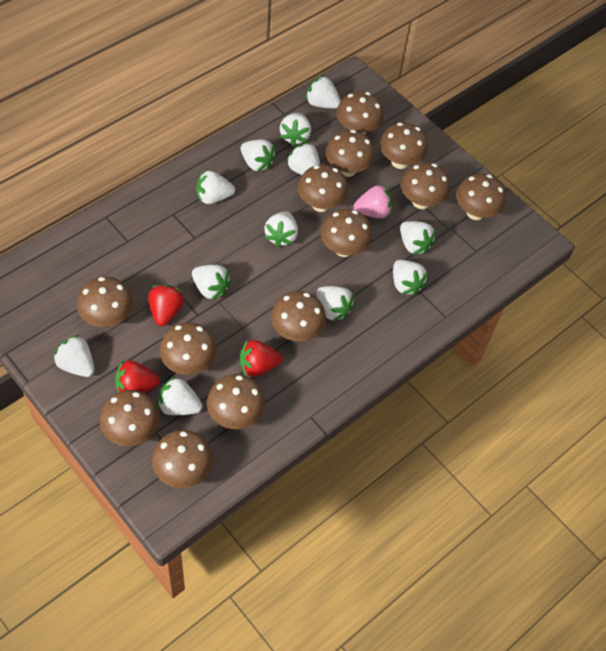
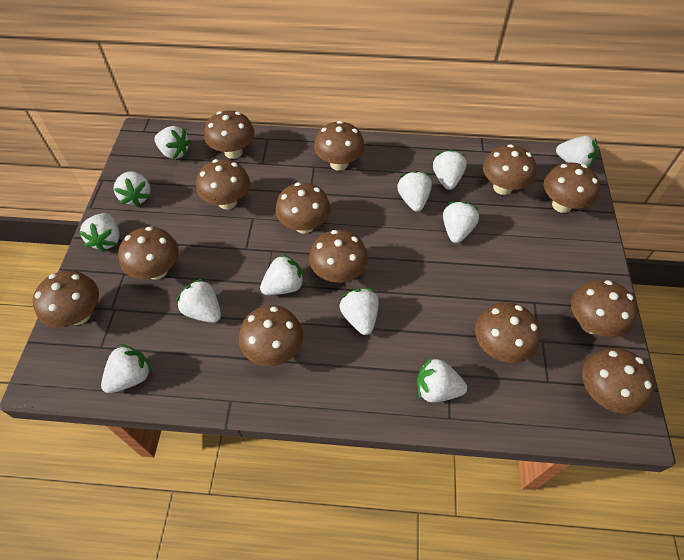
pink strawberry: [354,185,393,218] = 1 -> none = 0
red strawberry: [115,361,160,393] [148,285,184,326] [240,340,282,377] = 3 -> none = 0

